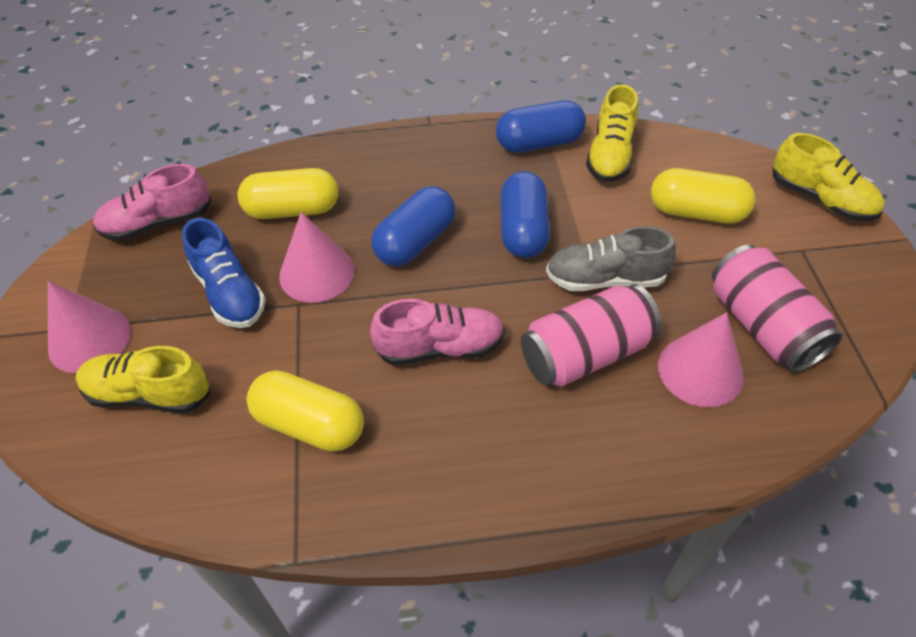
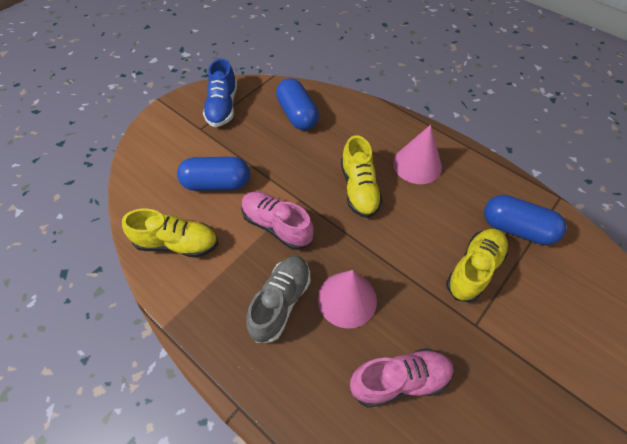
pink can: [521,284,662,387] [712,244,843,372] = 2 -> none = 0
pink cone: [48,281,131,373] [279,212,355,303] [658,312,744,407] = 3 -> [318,270,377,329] [393,125,442,184] = 2
yellow capsule: [238,168,338,219] [247,370,364,452] [651,168,756,223] = 3 -> none = 0

